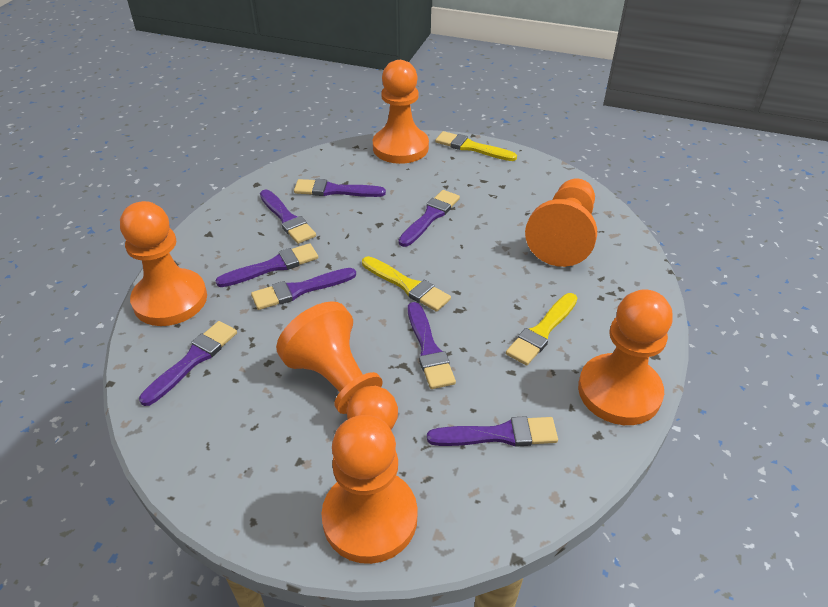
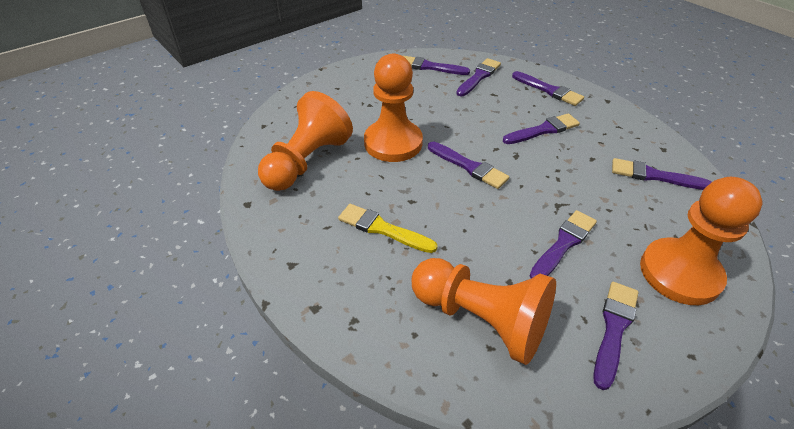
orange pawn: [120,201,207,326] [276,301,398,429] [321,415,417,564] [373,60,429,164] [525,179,597,267] [578,290,673,425] = 6 -> [258,91,353,191] [364,54,423,162] [412,258,556,365] [640,177,762,305] = 4
yellow brush: [362,256,451,312] [435,131,517,161] [506,293,578,365] = 3 -> [338,204,438,253] = 1

